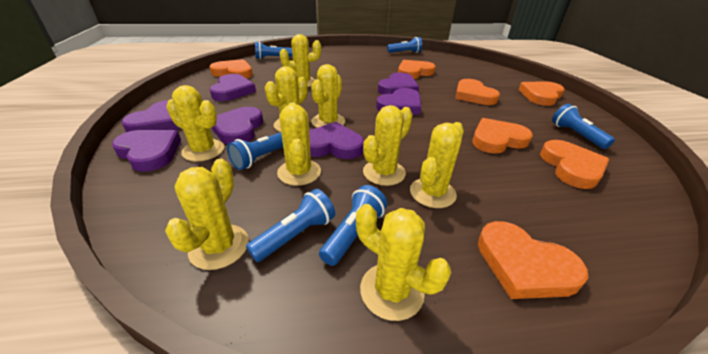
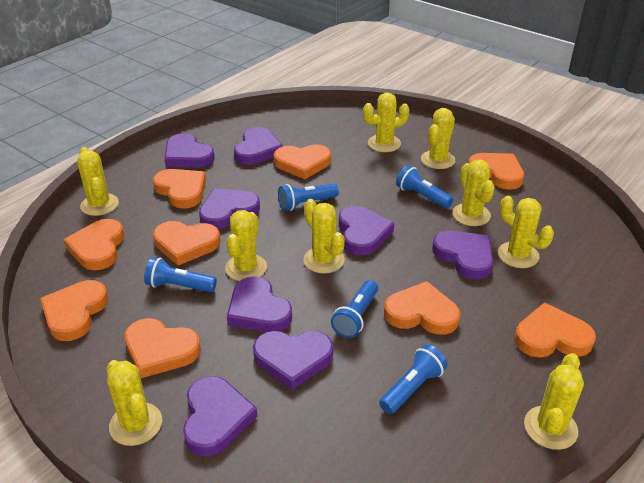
blue flashlight: [227,132,283,170] [246,189,335,262] [255,42,293,59] [319,185,388,266] [387,37,422,53] [552,104,615,149] = 6 -> [144,257,217,292] [278,183,339,211] [331,280,378,338] [379,344,448,414] [396,165,454,209] = 5
orange heart: [210,59,253,79] [398,60,436,79] [455,79,500,105] [472,118,533,154] [478,221,588,299] [519,81,564,106] [540,140,609,189] = 7 -> [40,280,108,341] [64,219,124,271] [124,318,201,378] [153,169,206,209] [153,221,220,265] [274,144,331,179] [384,281,460,335] [469,153,524,190] [514,302,596,358] = 9
purple heart: [112,130,181,172] [122,100,180,132] [209,74,256,101] [212,107,263,144] [309,122,364,159] [376,88,421,115] [378,72,419,95] = 7 -> [165,133,215,168] [183,376,258,456] [199,188,260,229] [227,276,292,332] [234,127,283,165] [253,331,333,390] [339,206,394,255] [432,230,493,280] = 8

